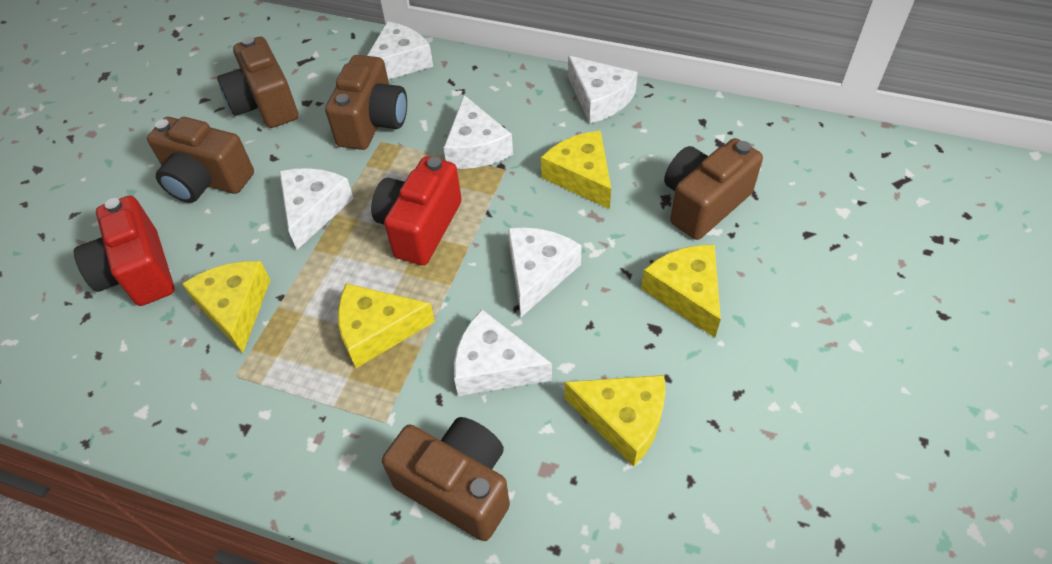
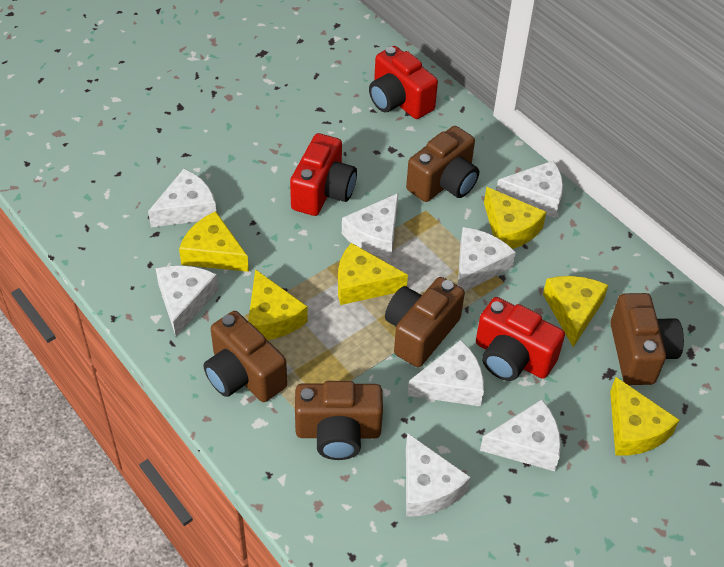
red camera: [74,196,175,306] [371,157,462,265] = 2 -> [290,133,357,216] [369,46,438,119] [476,297,565,381] = 3
white cheese: [279,168,354,250] [367,21,433,80] [444,95,513,169] [454,310,552,396] [508,227,582,317] [568,56,638,124] = 6 -> [148,169,216,228] [156,265,219,337] [342,193,398,259] [406,433,471,517] [407,340,484,407] [458,227,516,291] [480,399,561,471] [496,161,563,218] = 8
yellow cheese: [182,261,270,353] [338,283,435,368] [541,131,611,209] [564,375,665,467] [641,245,721,337] = 5 -> [179,211,249,272] [248,269,308,340] [338,243,408,305] [484,187,546,249] [543,276,608,347] [610,377,679,456] = 6

